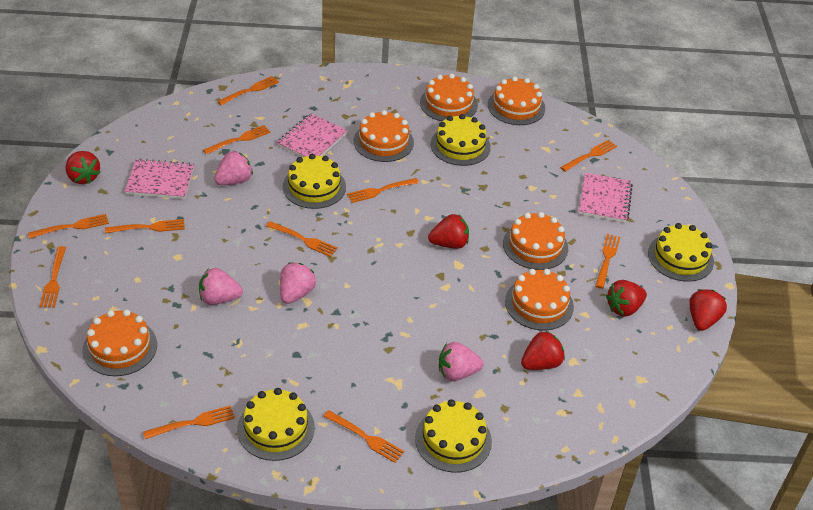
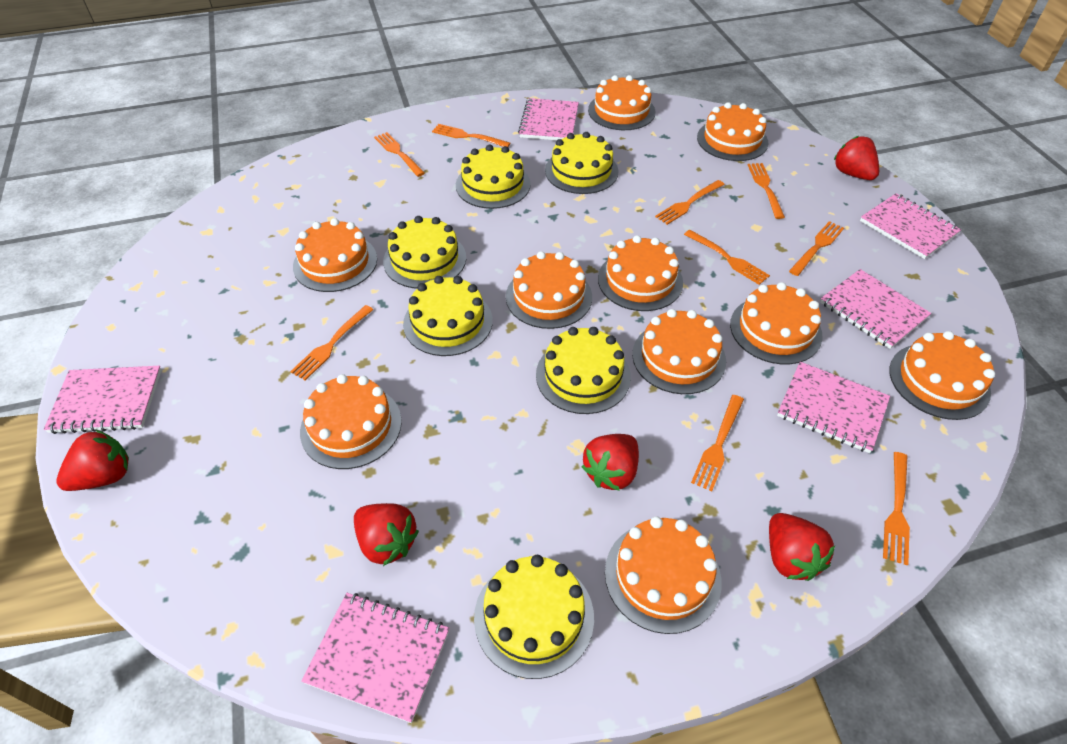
orange cake: [82,309,157,376] [354,110,414,162] [420,73,478,121] [488,76,545,125] [503,212,568,270] [505,269,574,330] = 6 -> [293,218,377,292] [300,374,402,469] [506,251,592,329] [588,75,656,130] [598,235,683,311] [605,516,722,634] [632,309,726,394] [697,102,768,161] [730,282,823,364] [889,331,995,420] = 10
orange fork: [28,214,109,239] [39,246,66,308] [105,219,185,233] [143,405,235,439] [203,125,271,155] [217,76,279,105] [266,221,338,257] [323,410,404,463] [347,178,419,203] [560,140,617,172] [595,234,620,289] = 11 -> [290,305,374,380] [374,132,425,177] [432,124,510,147] [655,180,725,225] [684,230,770,285] [691,395,744,491] [748,163,785,219] [789,221,844,276] [883,452,910,566] = 9
pink notebook: [125,159,194,199] [277,113,348,157] [579,173,633,223] = 3 -> [44,366,162,434] [301,593,450,723] [518,98,579,140] [777,362,890,453] [820,269,931,349] [860,193,961,259] = 6
pink strawberry: [199,268,243,305] [214,151,253,185] [280,262,316,304] [439,342,484,381] = 4 -> none = 0
yellow cake: [237,388,315,461] [283,154,346,209] [415,399,492,473] [430,114,491,166] [648,223,714,282] = 5 -> [383,216,466,289] [403,276,493,356] [456,144,531,209] [474,555,594,679] [536,327,631,414] [545,132,619,194] = 6

